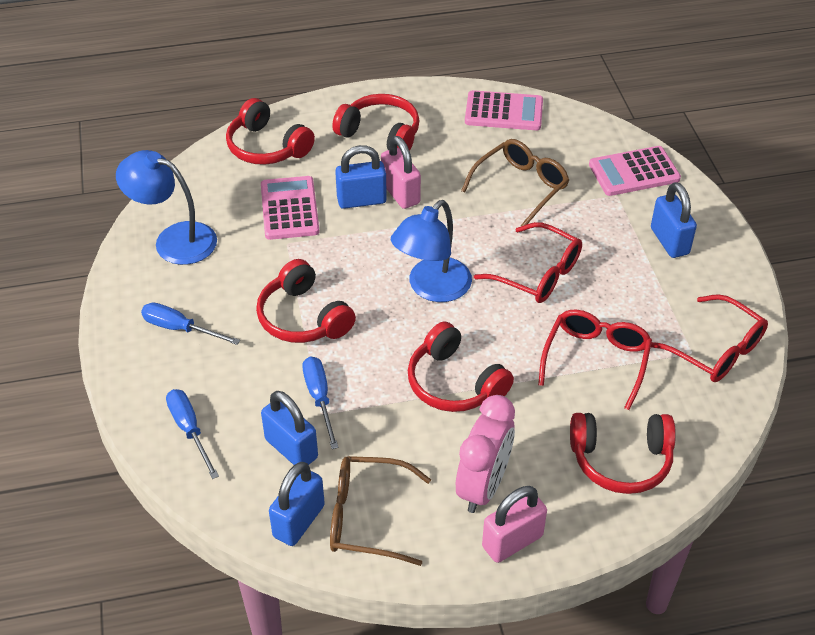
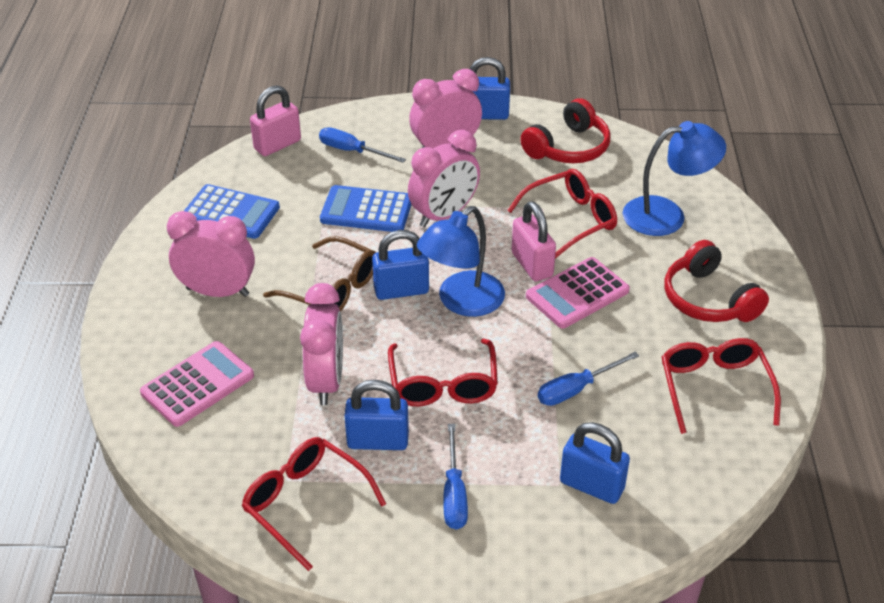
blue calculator: none = 0 -> [184,184,280,239] [320,185,411,232] = 2
brown glasses: [330,456,431,566] [461,139,569,226] = 2 -> [263,236,377,312] = 1
pink calculator: [261,176,320,240] [465,90,543,130] [589,146,681,196] = 3 -> [140,341,254,427] [526,257,630,328] = 2
pink clock: [456,395,515,513] = 1 -> [167,211,255,297] [300,283,343,405] [408,130,480,227] [409,69,482,148] = 4
red glasses: [474,222,582,303] [538,310,652,410] [651,294,768,382] = 3 -> [241,437,386,571] [388,338,498,406] [507,169,617,259] [661,338,781,434] = 4
red headphones: [226,98,315,165] [256,259,356,343] [332,94,419,151] [408,322,514,412] [570,413,676,494] = 5 -> [520,98,611,163] [664,240,769,322] = 2

